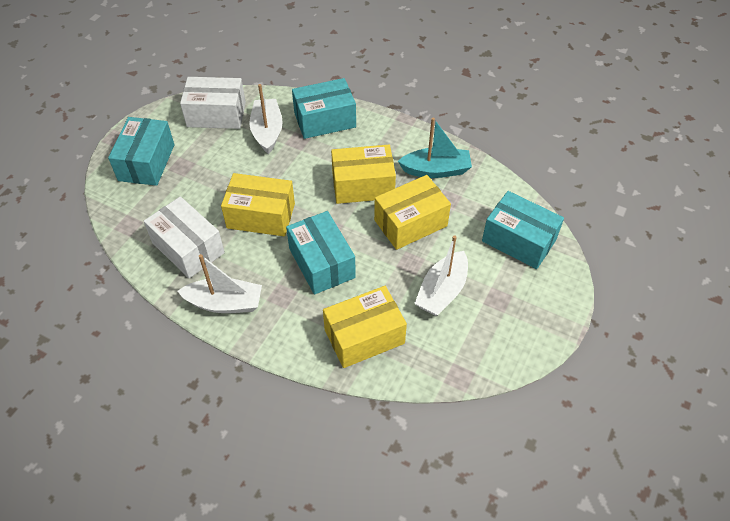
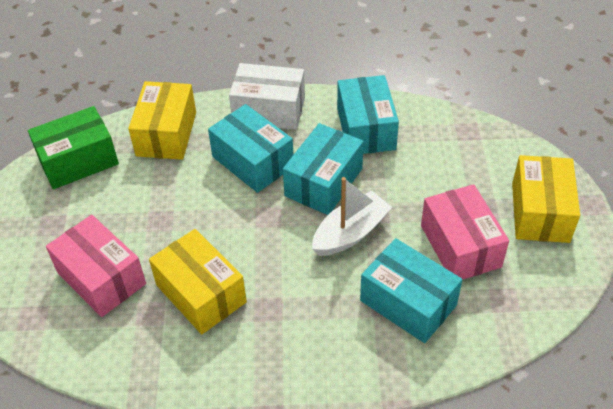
green box: none = 0 -> [28,106,119,189] = 1
pink box: none = 0 -> [46,215,146,317] [421,184,509,280] = 2
turquoise boat: [398,118,472,178] = 1 -> none = 0
white boat: [177,254,262,313] [249,84,283,154] [414,235,468,316] = 3 -> [312,177,392,256] = 1
white box: [144,196,225,278] [180,77,246,129] = 2 -> [229,63,305,130] = 1
yellow box: [221,173,295,236] [323,286,407,368] [331,145,396,204] [374,175,451,250] = 4 -> [128,81,196,160] [149,229,247,334] [512,155,580,243] = 3

